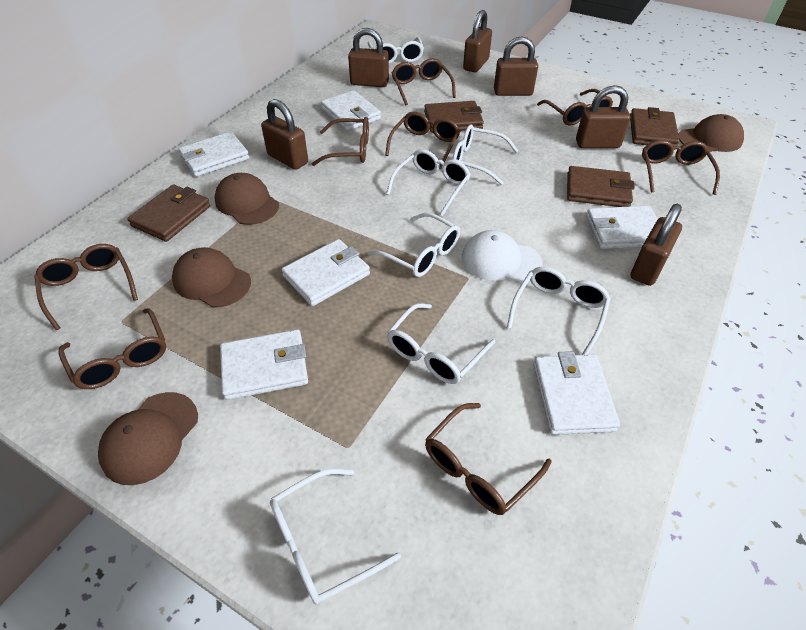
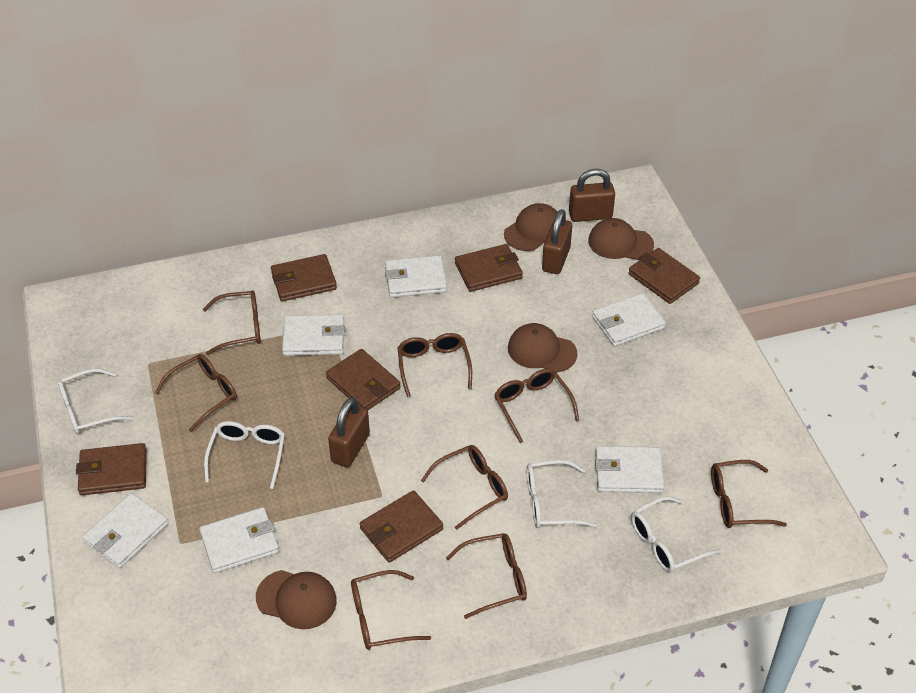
brown padlock: [261,99,308,170] [348,28,389,87] [463,10,492,72] [494,36,538,96] [576,85,631,148] [630,204,682,286] = 6 -> [328,397,370,467] [542,209,572,274] [569,169,615,222] = 3
brown wallet: [127,185,211,242] [424,101,484,133] [567,166,635,207] [630,107,680,146] = 4 -> [76,443,147,495] [271,254,337,301] [326,349,401,410] [360,490,443,563] [455,244,523,292] [628,248,700,304] = 6
white cap: [462,230,543,282] = 1 -> none = 0
white glasses: [270,469,401,605] [368,37,424,64] [368,213,460,277] [386,149,471,216] [387,303,495,384] [452,124,518,185] [507,267,611,355] = 7 -> [57,369,134,434] [204,421,285,489] [526,460,597,528] [631,496,721,573] = 4

